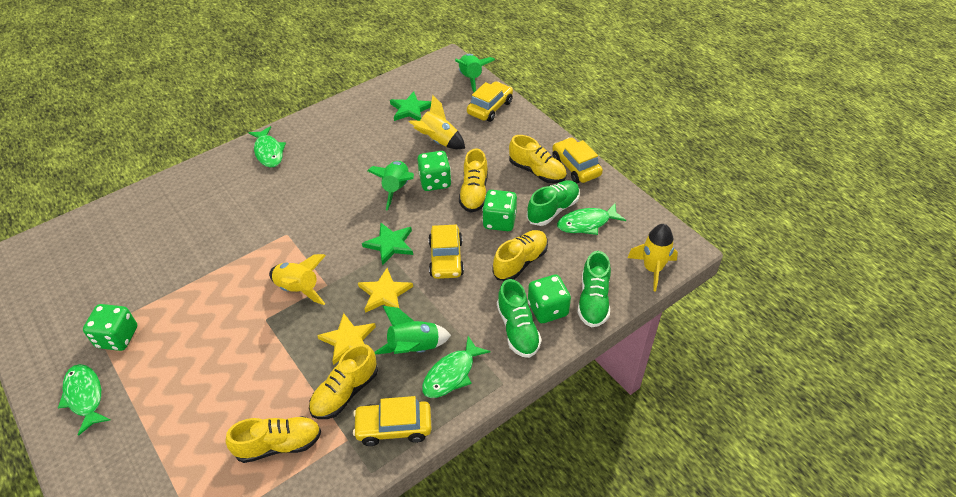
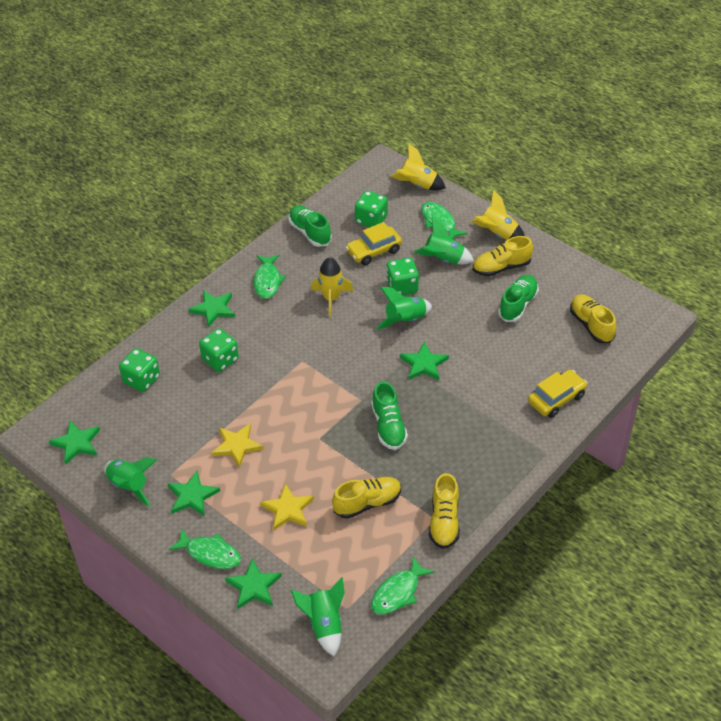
green rocket: [367,161,414,211] [375,306,451,355] [455,54,495,92] = 3 -> [104,457,157,506] [291,577,345,656] [376,287,432,329] [414,217,474,264] = 4
green star: [362,222,413,265] [390,91,431,121] = 2 -> [49,420,100,465] [167,471,220,516] [188,290,235,328] [225,558,282,609] [400,341,449,381] = 5
yellow car: [353,396,432,446] [428,225,464,279] [467,81,513,122] [552,137,603,183] = 4 -> [345,222,402,265] [528,370,587,418] = 2
yellow shoe: [225,416,321,463] [309,344,378,419] [459,148,488,213] [492,230,548,281] [509,135,567,184] = 5 -> [332,477,401,519] [429,473,460,549] [473,236,533,276] [570,294,616,343] = 4

